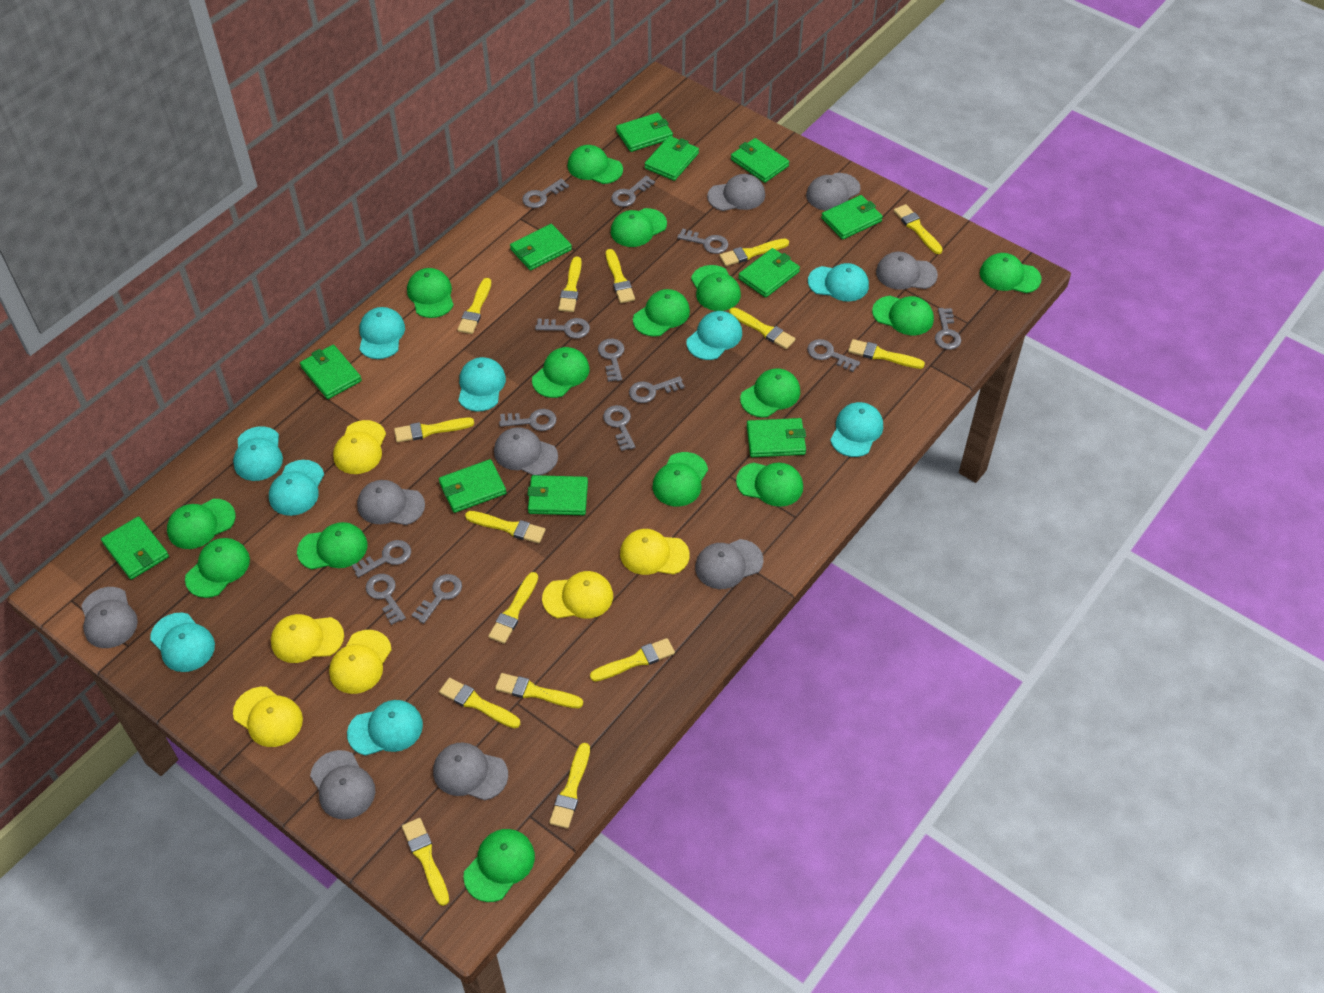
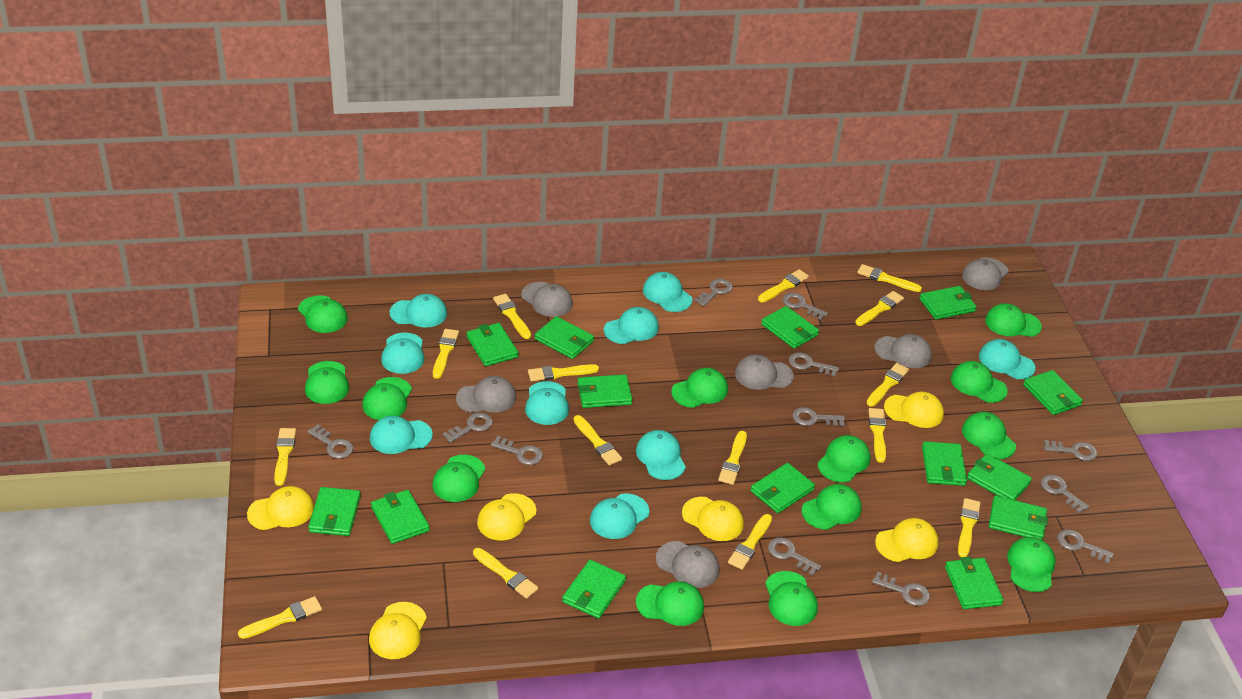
green cap: [167,499,236,549] [185,538,250,598] [297,522,367,570] [407,268,454,318] [463,829,535,902] [532,347,590,398] [568,145,623,184] [611,208,667,247] [633,289,690,337] [653,452,708,507] [691,265,741,311] [736,463,803,507] [740,369,800,418] [872,296,934,335] [980,253,1041,293] = 15 -> [298,295,348,333] [305,361,349,404] [362,377,412,420] [432,455,485,502] [636,582,704,626] [671,368,728,408] [765,571,818,626] [802,484,862,530] [818,435,870,482] [950,361,1008,403] [962,412,1016,459] [985,303,1042,337] [1007,537,1056,592] = 13
green wallet: [101,516,169,580] [300,345,362,399] [439,459,506,513] [510,224,572,271] [527,475,588,515] [616,113,673,152] [645,136,699,181] [731,138,789,183] [738,248,800,298] [747,418,806,457] [821,195,883,240] = 11 -> [308,487,361,536] [371,490,430,544] [467,323,518,366] [535,316,594,359] [562,560,626,619] [577,374,632,408] [751,463,815,513] [761,306,819,349] [920,286,977,320] [922,441,967,486] [945,557,1004,609] [967,453,1032,500] [989,496,1048,540] [1023,370,1083,415] = 14
grey cap: [82,587,138,648] [310,750,375,819] [357,480,425,525] [433,742,508,800] [494,427,558,475] [695,539,763,589] [707,174,765,211] [806,173,861,211] [876,252,938,290] = 9 -> [456,376,516,413] [521,282,573,317] [656,541,720,588] [735,354,794,390] [875,334,932,368] [962,257,1009,290] = 6
grey key: [352,540,411,578] [366,574,406,625] [412,574,462,624] [499,409,557,431] [522,179,569,208] [535,318,590,338] [598,339,625,382] [603,405,635,451] [611,176,655,207] [629,376,685,403] [677,228,728,254] [807,339,860,372] [935,308,961,350] = 13 -> [308,425,353,459] [443,412,493,443] [491,436,543,465] [694,278,733,306] [768,537,821,576] [783,293,828,320] [789,352,839,376] [792,407,845,426] [872,572,930,606] [1041,475,1089,513] [1044,440,1097,461] [1057,529,1114,564] = 12

